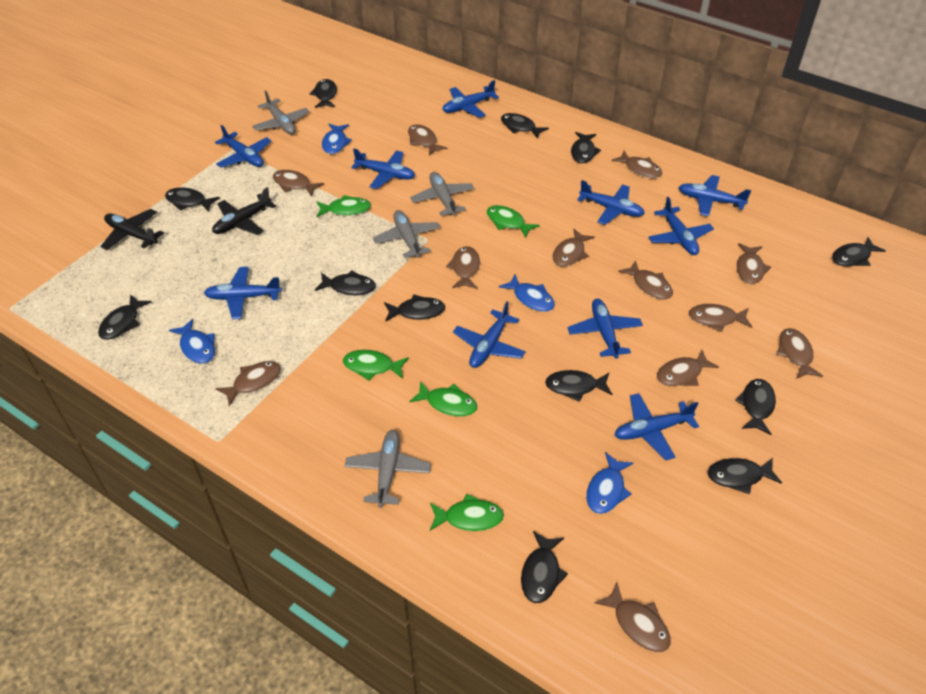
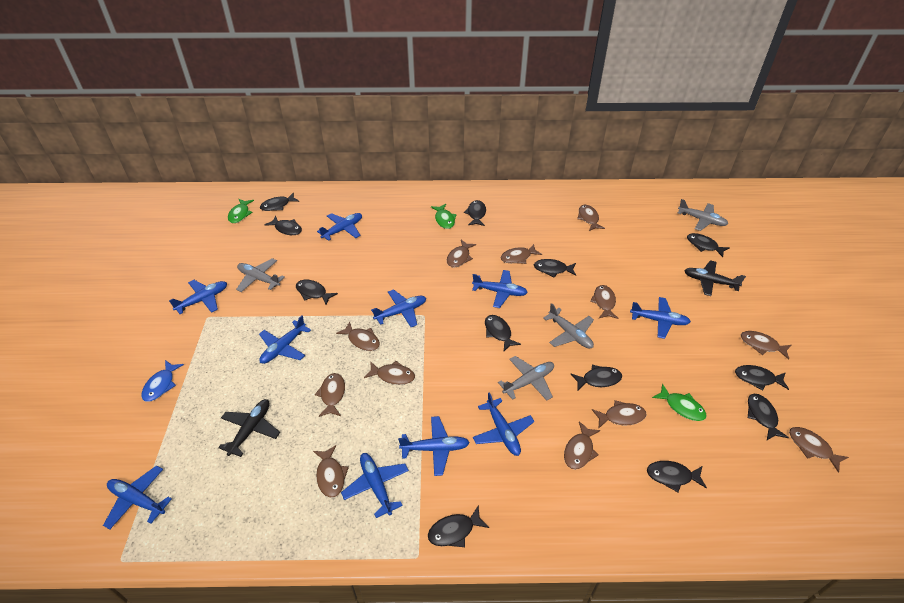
blue fish: [169,319,215,364] [322,124,352,154] [499,274,555,312] [586,452,633,514] = 4 -> [141,360,184,402] = 1
green fish: [316,195,371,217] [343,350,409,381] [409,381,477,417] [430,493,504,531] [487,205,540,238] = 5 -> [228,199,254,223] [431,204,457,229] [652,384,707,421] = 3

